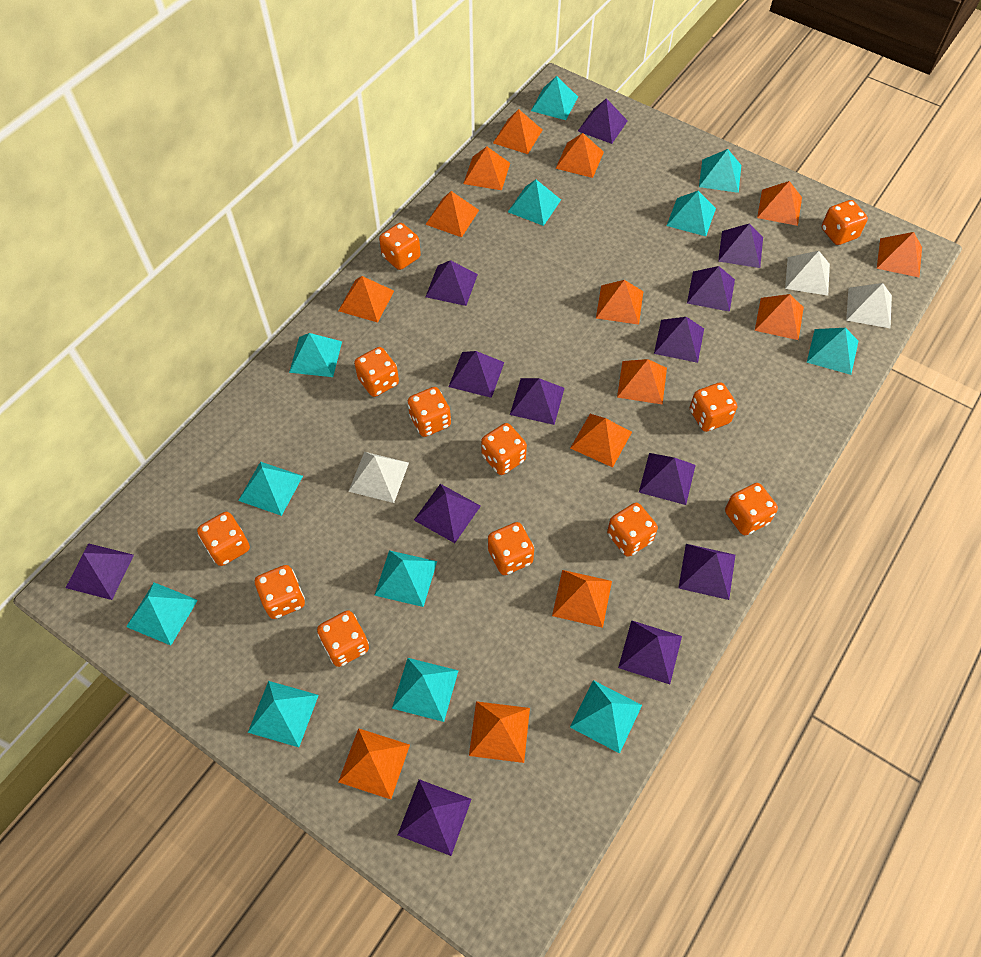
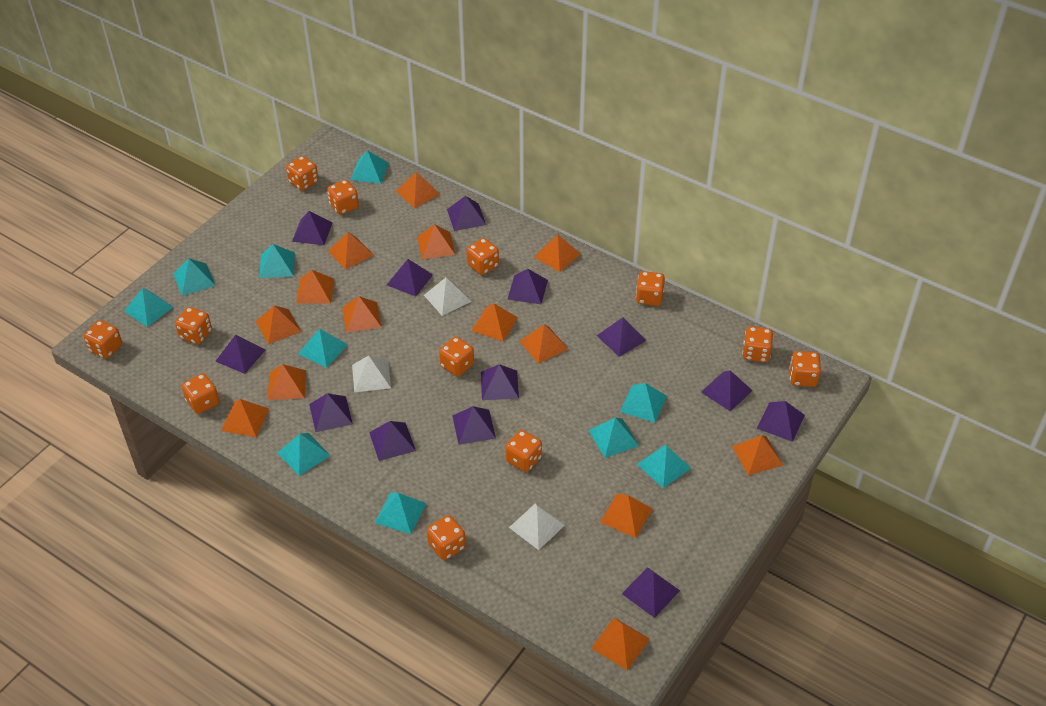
turquoise pyramid: [126,582,198,645] [238,461,303,516] [248,681,319,747] [289,333,342,377] [374,550,437,607] [392,658,459,722] [508,180,561,226] [531,76,578,120] [570,680,642,754] [667,191,716,236] [699,149,741,193] [807,328,858,375] = 12 -> [124,288,173,327] [173,259,216,296] [259,244,295,278] [278,433,331,476] [298,328,348,368] [350,150,389,184] [375,492,427,534] [589,417,639,458] [620,383,667,423] [637,445,691,488] = 10

